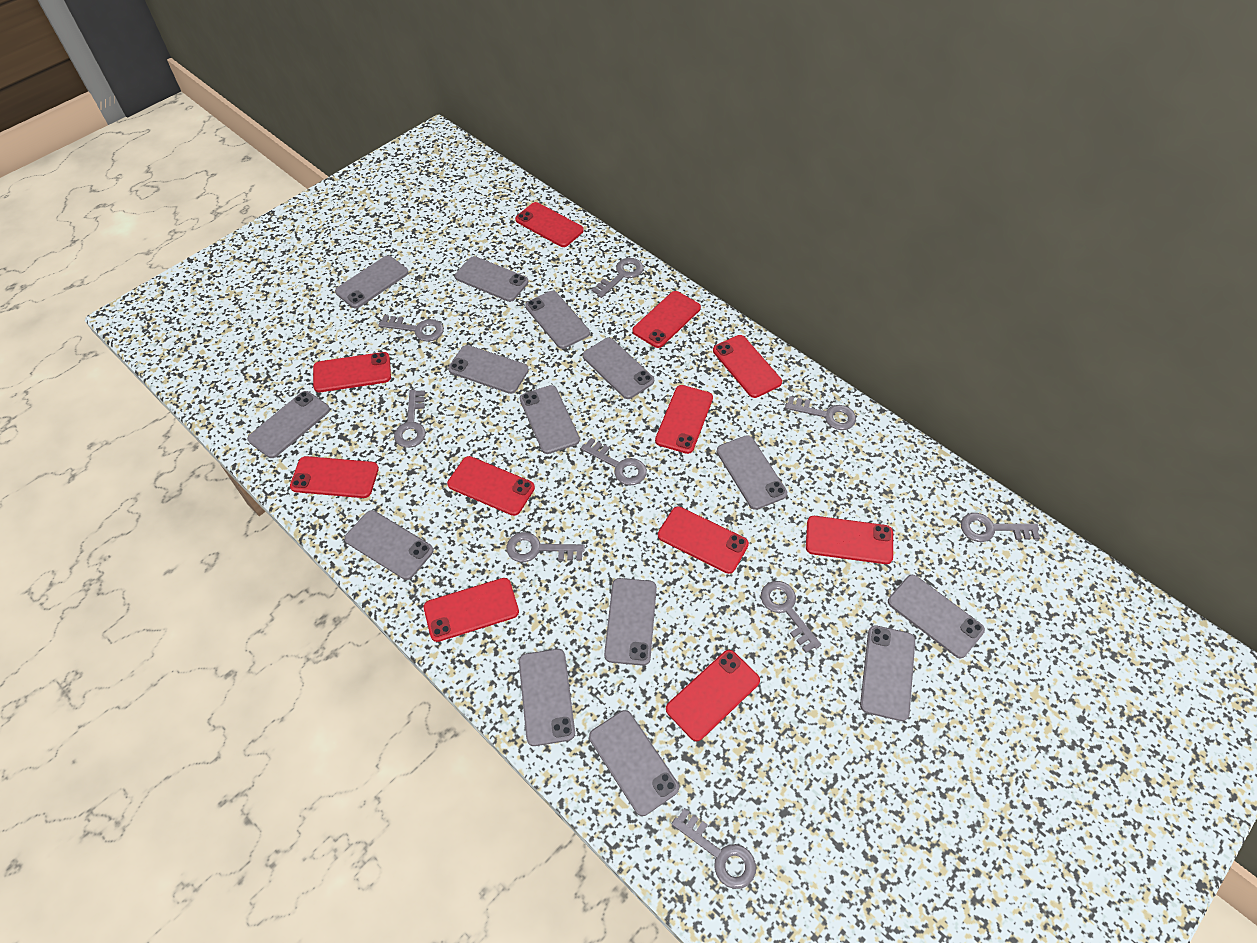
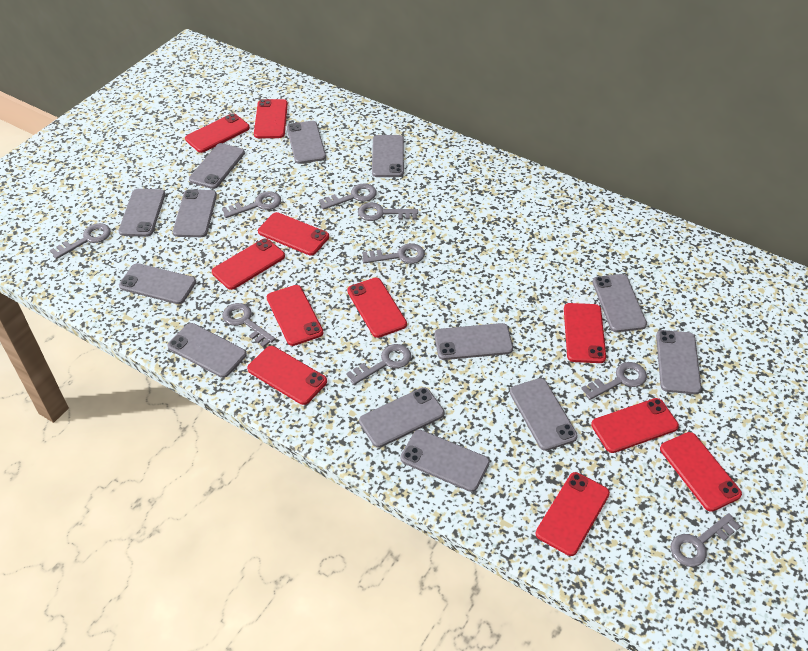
grey phone: [247,391,330,458] [335,256,409,308] [344,510,433,580] [448,345,529,394] [455,256,529,302] [519,649,575,746] [520,385,580,454] [525,291,590,349] [583,338,654,399] [589,710,679,816] [604,578,657,666] [717,435,787,510] [860,625,915,721] [888,575,985,658] = 14 -> [119,189,165,237] [119,263,196,304] [167,323,247,378] [173,189,217,237] [189,143,245,189] [287,121,326,164] [359,387,444,448] [372,135,404,177] [400,430,490,492] [434,323,513,360] [510,378,578,451] [593,274,647,332] [656,330,701,394] = 13

